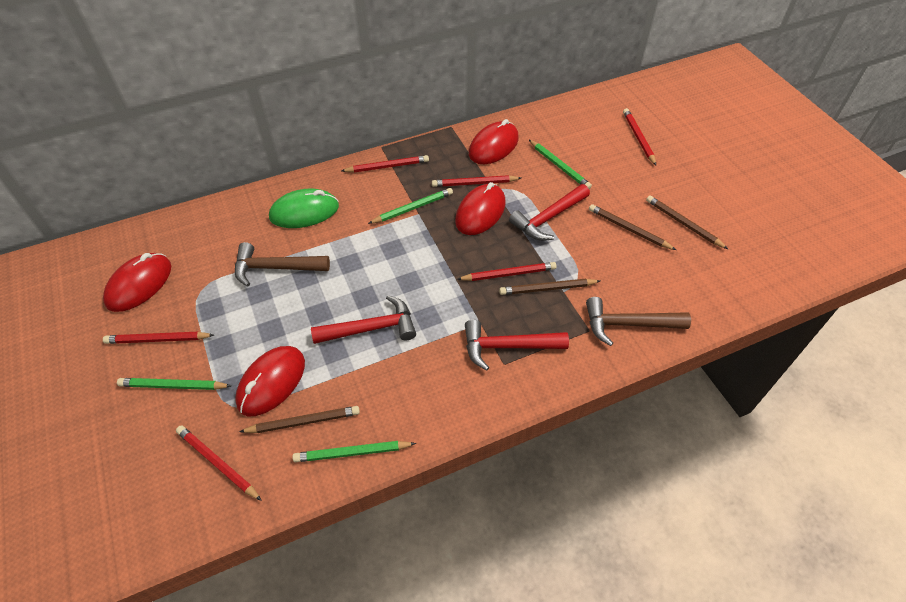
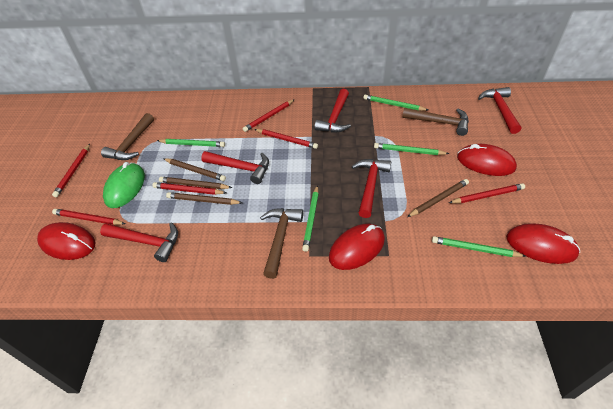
brown hammer: [235,242,330,287] [586,297,691,346] = 2 -> [101,113,154,160] [260,208,303,279] [402,108,469,136] = 3
green pencil: [117,378,231,390] [292,441,416,462] [368,188,453,224] [529,140,592,189] = 4 -> [157,139,225,147] [302,186,319,252] [363,95,428,111] [374,143,449,155] [432,236,525,257] = 5
red hammer: [311,295,416,344] [465,320,569,371] [509,184,590,241] = 3 -> [100,222,178,262] [201,151,269,184] [314,89,351,132] [352,159,391,218] [478,87,521,134] = 5

